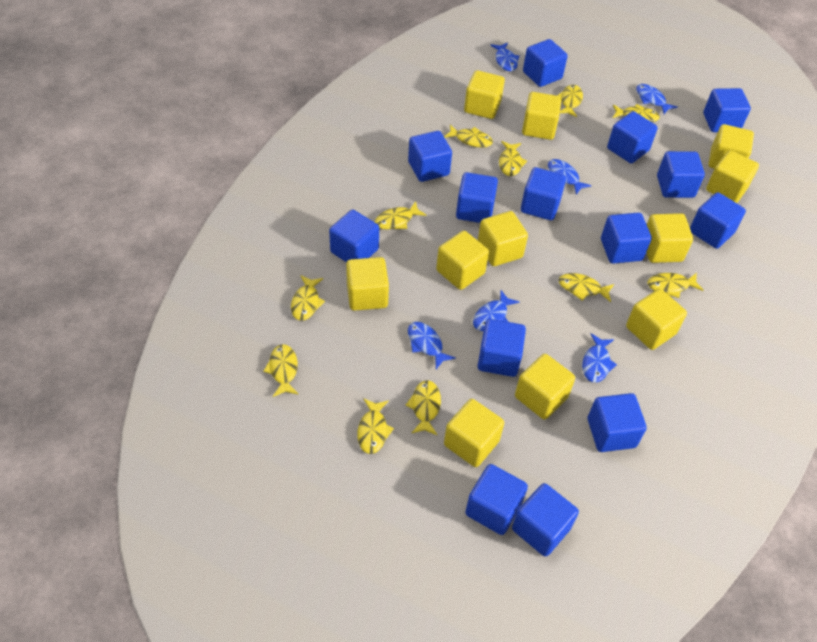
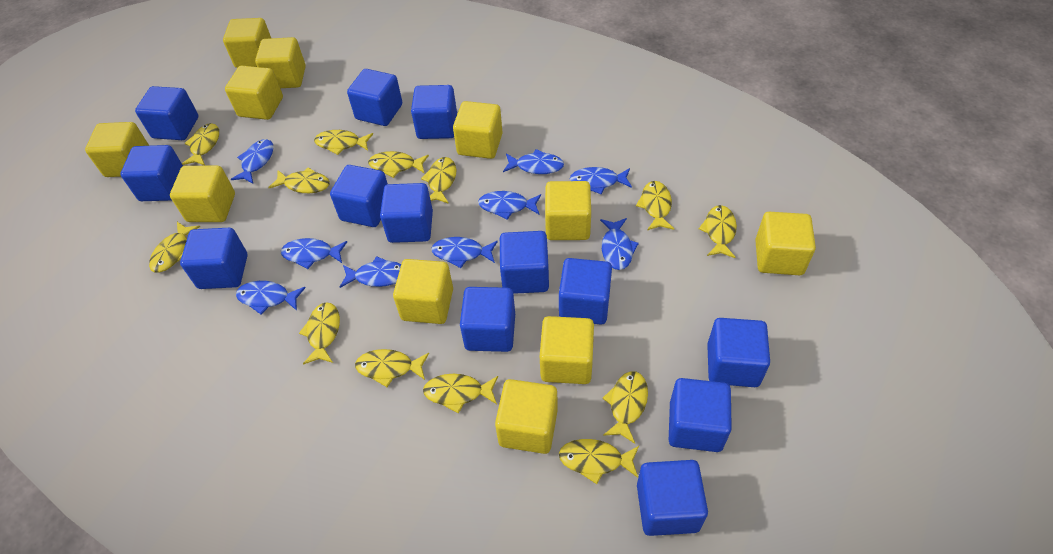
blue cube: [329,210,379,262] [408,131,452,182] [456,172,498,223] [465,464,528,535] [478,319,526,377] [512,483,579,557] [521,167,566,220] [523,39,568,87] [588,393,647,452] [601,213,652,264] [607,111,658,163] [657,151,705,198] [690,192,746,249] [703,88,751,132] = 14 -> [121,145,183,201] [135,86,198,140] [180,228,247,289] [330,165,388,227] [347,69,402,126] [380,183,433,243] [411,85,457,139] [460,287,515,352] [500,231,549,294] [559,258,612,325] [637,460,708,536] [669,378,732,452] [707,318,770,387] = 13
blue fish: [408,322,456,369] [473,290,519,331] [490,43,520,71] [548,159,592,194] [582,333,617,383] [636,84,677,114] = 6 -> [231,139,274,184] [236,281,306,314] [281,238,347,269] [340,256,401,288] [431,237,498,268] [478,191,541,220] [503,149,564,174] [570,167,632,194] [600,218,639,270] = 9
yellow fish: [263,344,298,397] [291,275,325,321] [357,398,394,454] [375,201,426,229] [405,380,441,435] [444,124,493,148] [499,141,527,176] [557,85,583,117] [559,273,614,302] [613,104,660,122] [648,273,704,298] = 11 -> [149,222,200,273] [182,123,219,165] [268,167,330,193] [299,302,340,364] [314,130,373,155] [355,349,429,387] [368,151,429,178] [421,157,456,204] [423,374,498,414] [559,439,639,484] [602,371,648,444] [636,181,674,230] [699,205,737,258] = 13

